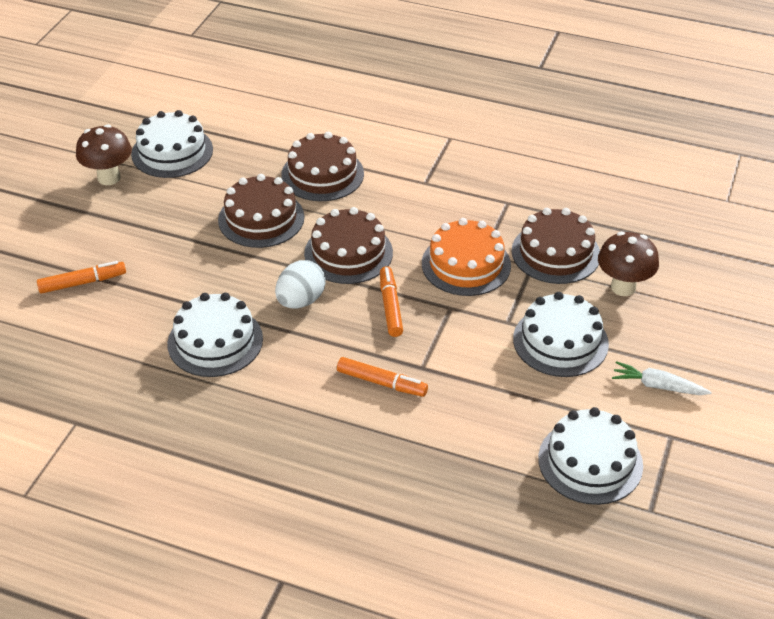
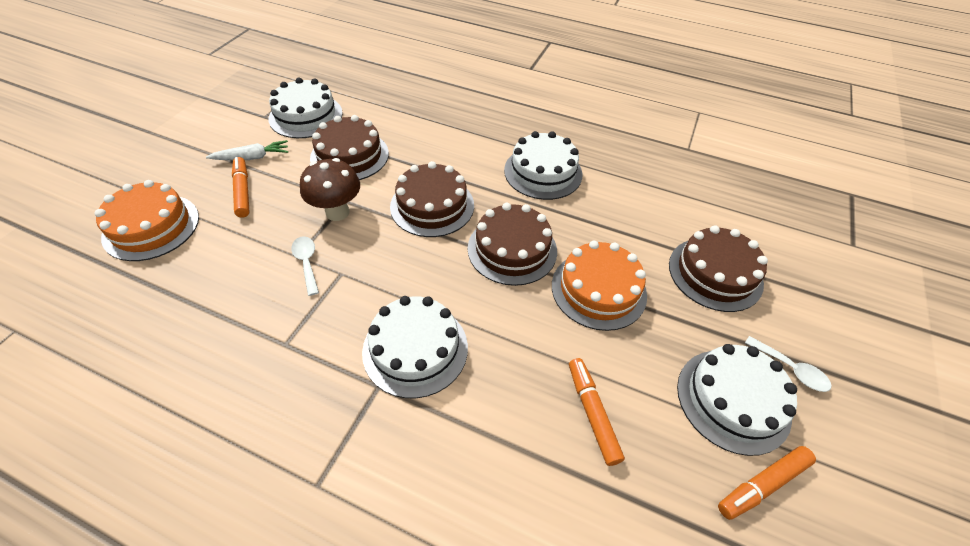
brown mushroom: [76,124,132,185] [598,232,659,296] = 2 -> [300,158,360,221] = 1
orange cake: [422,218,511,296] = 1 -> [95,180,199,261] [552,240,647,331] = 2
white egg: [275,260,326,308] = 1 -> none = 0
white spoon: none = 0 -> [291,236,319,296] [745,336,832,392] = 2

